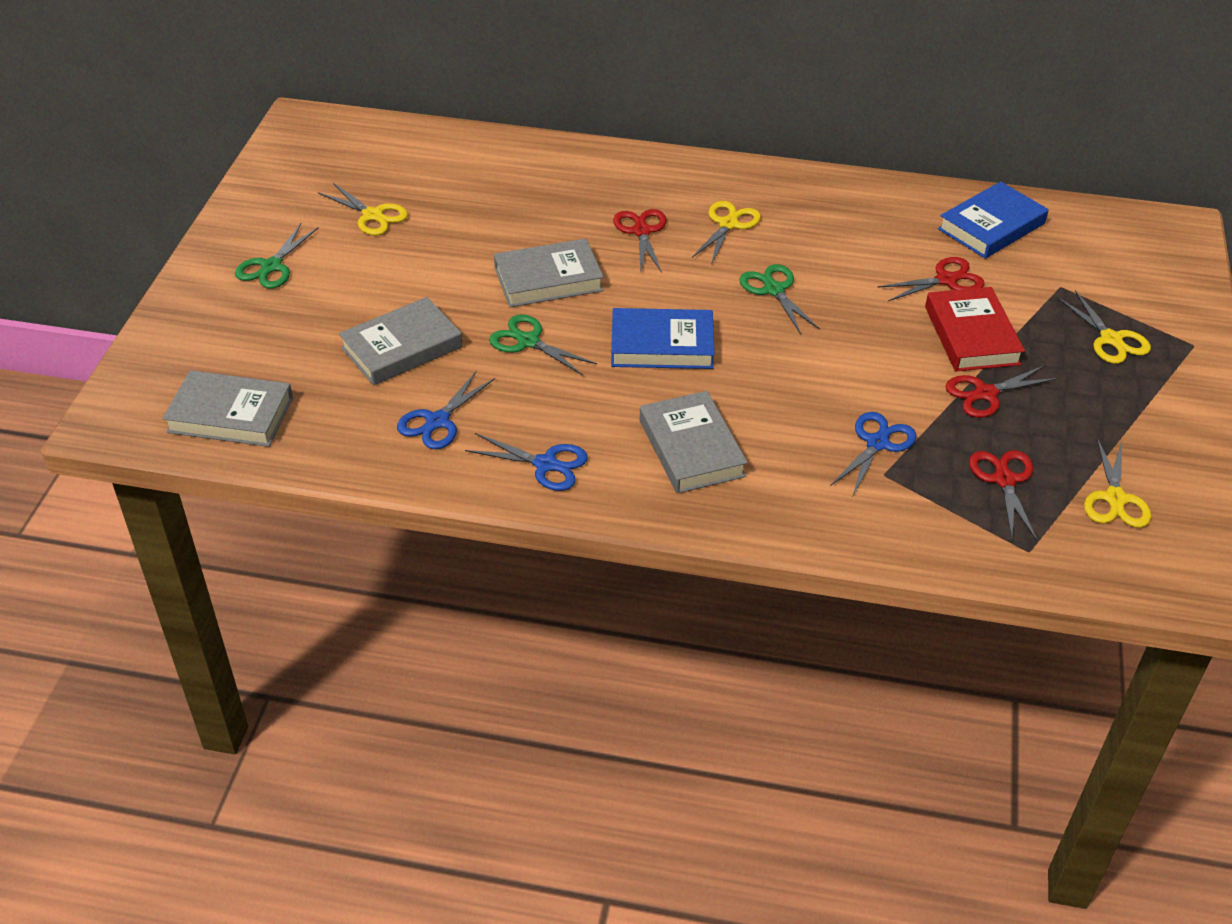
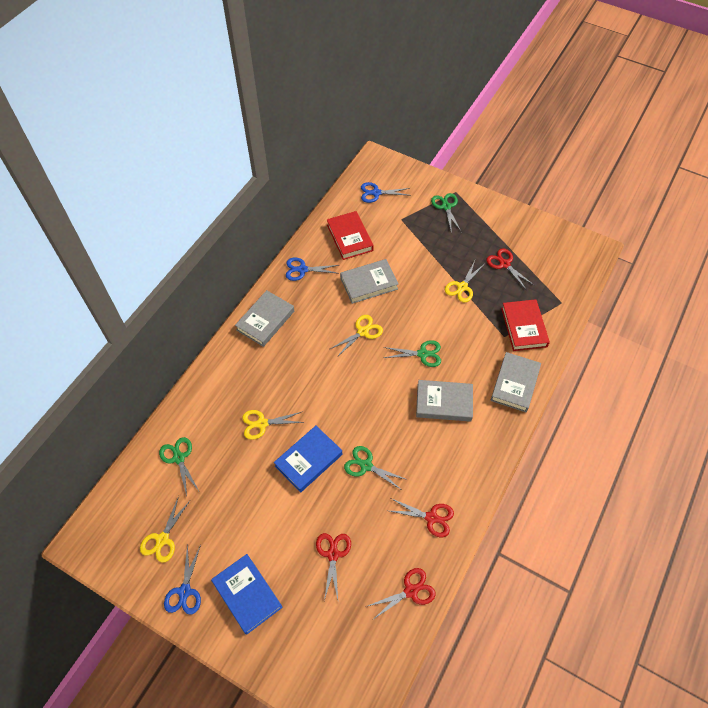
green scissors: [235,224,319,288] [489,314,597,375] [739,264,820,334] = 3 -> [159,437,199,496] [344,446,408,490] [383,340,441,367] [431,193,461,231] = 4
red book: [925,287,1025,371] = 1 -> [327,211,374,260] [501,299,550,351] = 2

